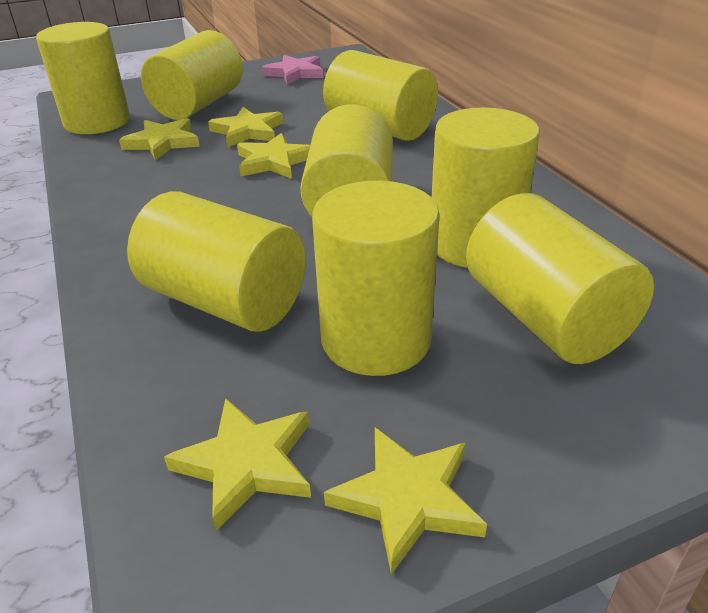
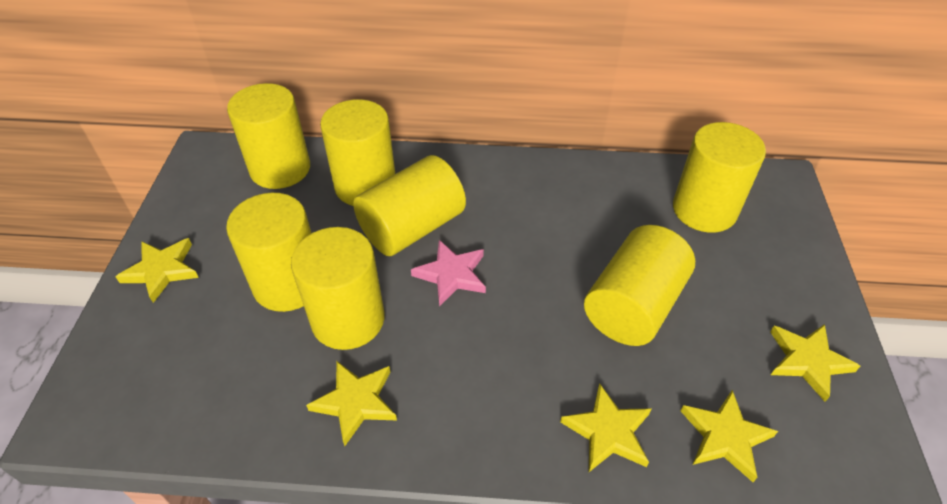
yellow cylinder: [36,22,130,134] [127,191,306,332] [141,30,243,120] [300,104,393,216] [312,181,439,376] [323,50,438,141] [432,108,540,268] [466,193,654,364] = 8 -> [226,193,312,312] [227,83,310,189] [291,227,384,350] [320,99,395,206] [353,155,466,256] [584,225,695,346] [673,122,766,233] = 7

